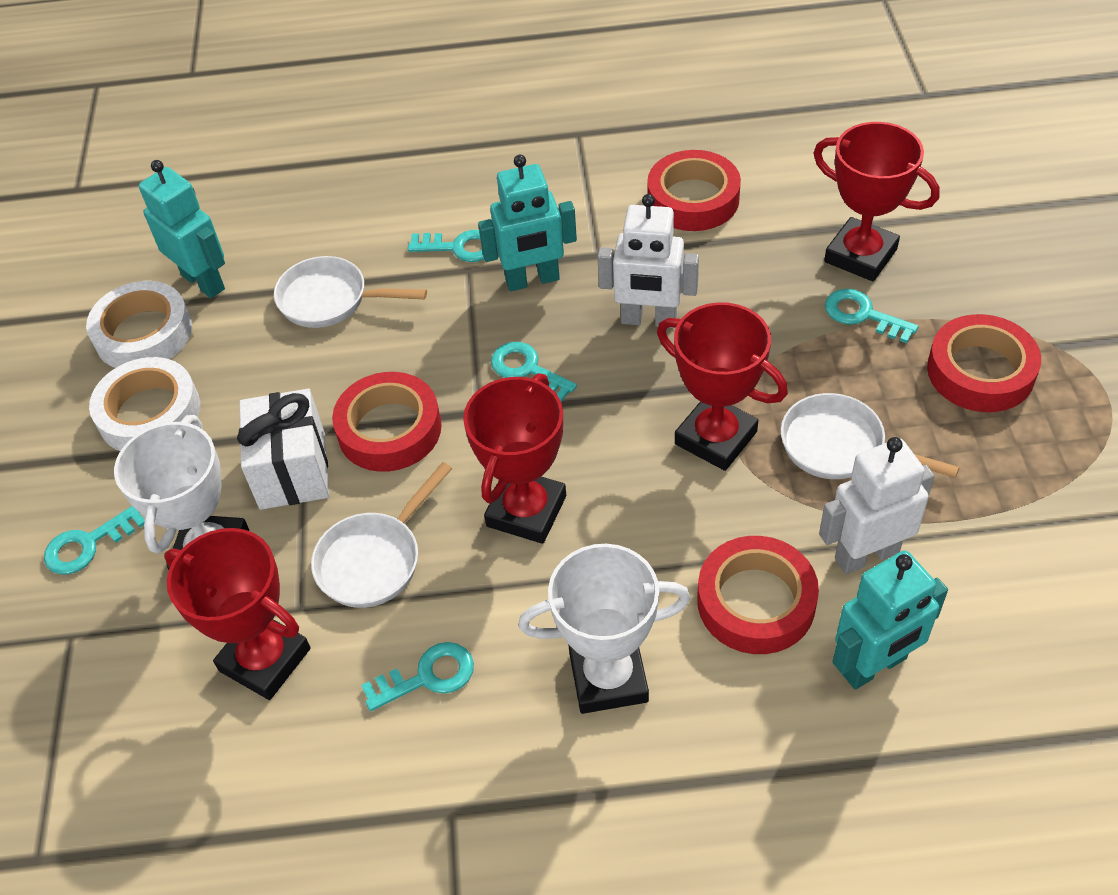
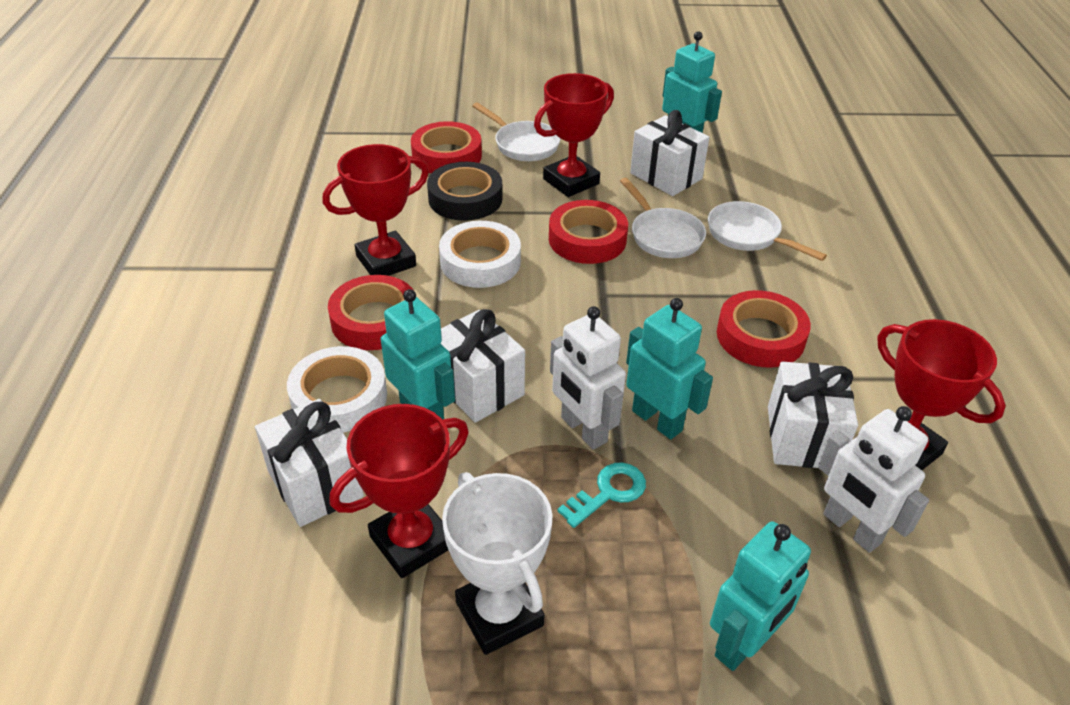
black tape: none = 0 -> [427,162,503,221] = 1
turquoise key: [44,506,145,575] [361,642,474,711] [408,230,484,262] [491,342,577,402] [825,289,918,343] = 5 -> [557,462,646,528] = 1
turquoise robot: [139,160,225,298] [478,155,577,291] [832,550,948,690] = 3 -> [381,289,455,419] [626,298,713,439] [662,31,722,133] [710,521,811,671] = 4
white gift: [237,389,329,510] = 1 -> [255,399,364,527] [440,309,525,423] [630,110,710,196] [768,361,858,468] = 4
white trophy: [114,415,249,570] [518,544,691,714] = 2 -> [442,472,553,655] = 1

